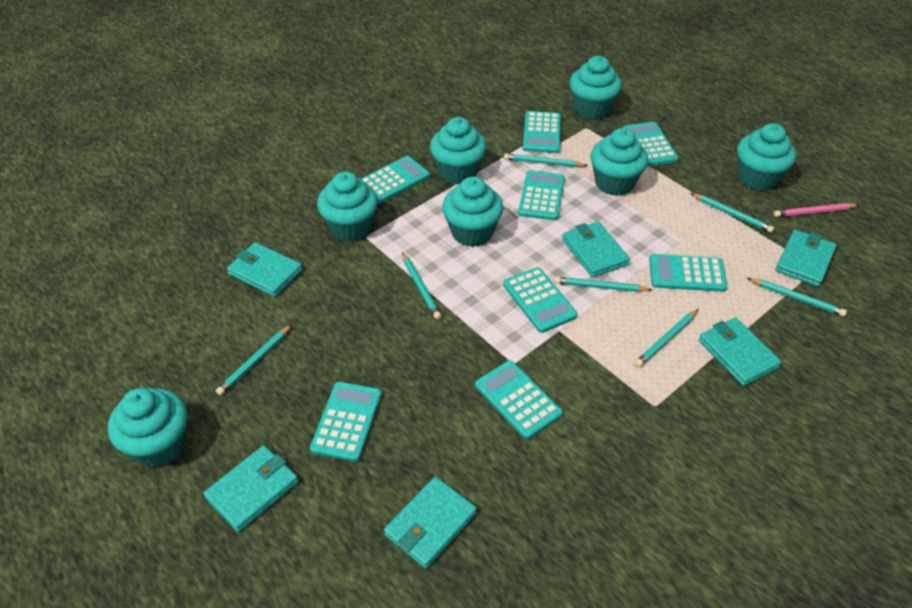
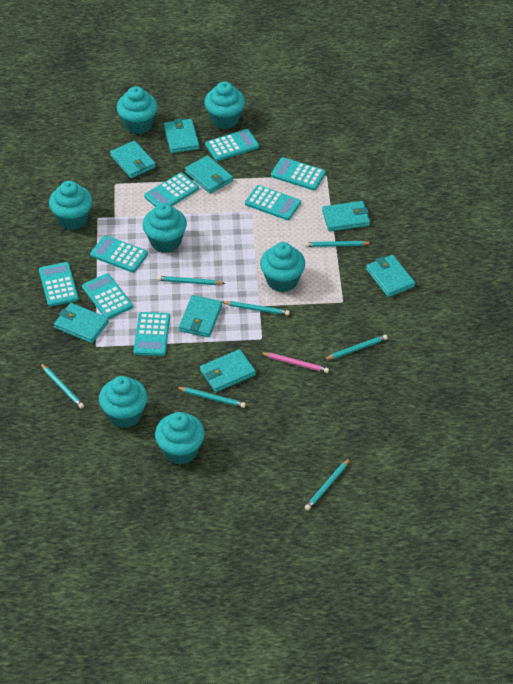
turquoise wallet: [203,445,298,532] [227,242,303,297] [384,477,477,569] [562,222,630,277] [699,317,781,386] [776,229,837,287] = 6 -> [54,303,109,343] [110,141,156,178] [164,118,200,153] [179,295,222,337] [185,155,233,194] [200,349,256,392] [322,201,370,231] [366,255,415,297] = 8

